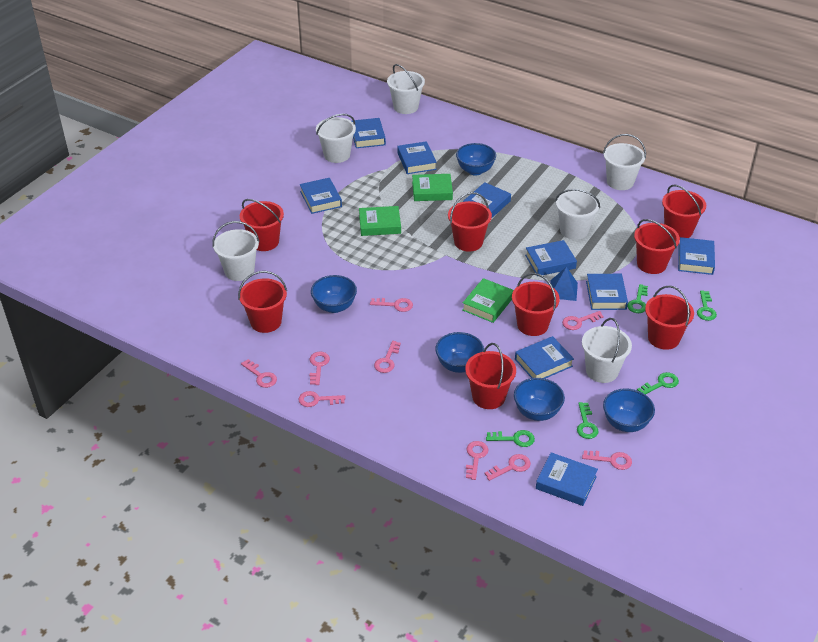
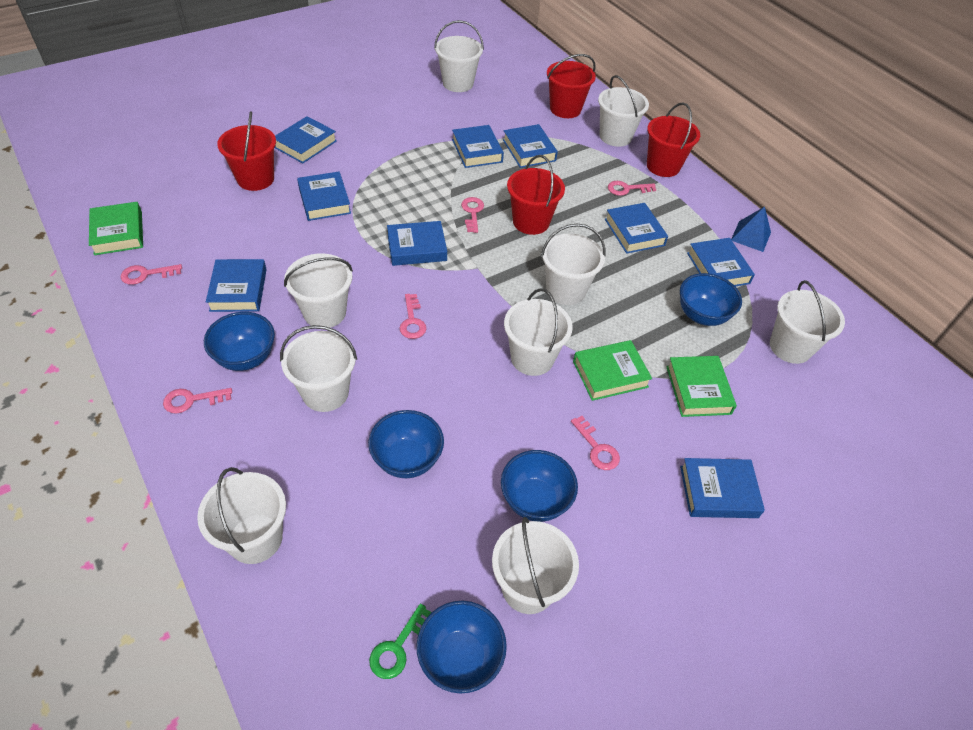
green key: [486,430,535,447] [577,402,599,439] [627,284,648,313] [637,372,679,395] [697,290,717,321] = 5 -> [369,604,432,679] = 1
pink key: [241,359,277,388] [298,391,346,407] [310,352,330,385] [370,298,413,312] [374,341,401,373] [466,441,488,480] [484,454,531,481] [562,311,604,330] [582,450,632,470] = 9 -> [121,264,182,285] [163,388,232,414] [400,294,427,339] [461,197,484,233] [571,416,620,470] [608,181,656,196] = 6
red bucket: [238,271,287,333] [240,199,284,251] [448,192,492,252] [465,343,516,409] [512,273,560,336] [634,219,680,274] [645,286,694,350] [662,185,706,238] = 8 -> [217,111,276,191] [507,155,565,235] [547,54,596,118] [647,102,700,177] = 4
white bucket: [212,221,259,281] [316,114,356,163] [387,64,425,114] [555,189,600,240] [582,318,632,383] [603,134,646,190] = 6 -> [197,467,286,564] [280,325,357,412] [284,253,353,328] [434,20,484,92] [492,517,579,614] [504,288,573,376] [541,224,606,305] [598,75,649,147] [770,280,845,364] = 9

